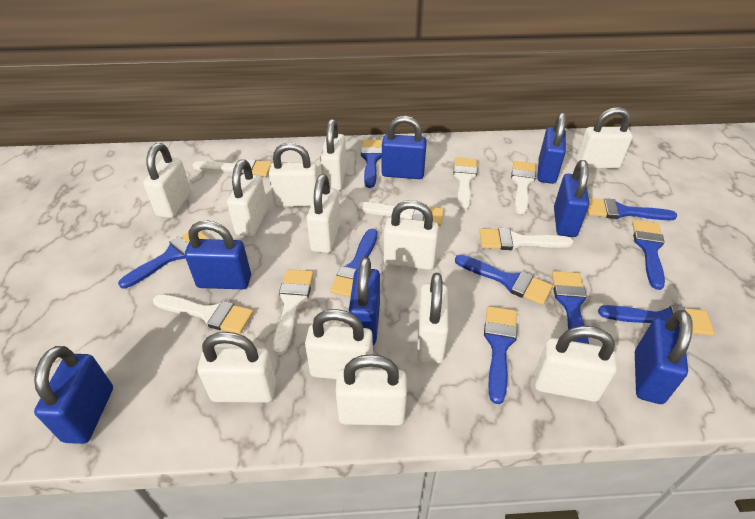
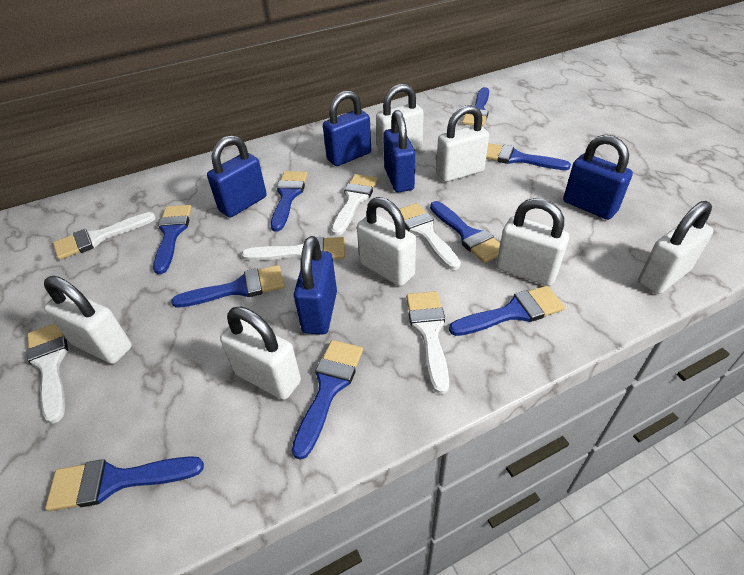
blue padlock: [34,346,113,444] [185,220,251,289] [349,257,380,345] [382,116,427,179] [537,112,566,184] [554,160,589,237] [635,310,693,404] = 7 -> [207,135,267,218] [294,236,337,335] [323,91,371,166] [383,110,415,192] [563,135,633,220] = 5
white brush: [153,294,253,334] [193,159,272,177] [273,269,314,355] [357,202,444,226] [453,157,477,210] [479,228,574,250] [511,161,536,214] = 7 -> [27,323,68,424] [53,212,156,260] [242,237,345,261] [331,174,378,236] [399,203,461,270] [406,291,449,394] = 6
white padlock: [143,143,191,218] [197,332,276,403] [227,160,268,237] [269,142,318,207] [305,309,373,379] [307,174,340,253] [320,119,347,191] [336,354,407,426] [384,200,439,270] [417,273,449,363] [535,326,617,402] [577,107,633,169] = 12 -> [44,276,132,364] [220,306,301,400] [357,197,416,286] [376,84,424,157] [436,105,489,182] [496,198,569,286] [638,201,714,294] = 7

